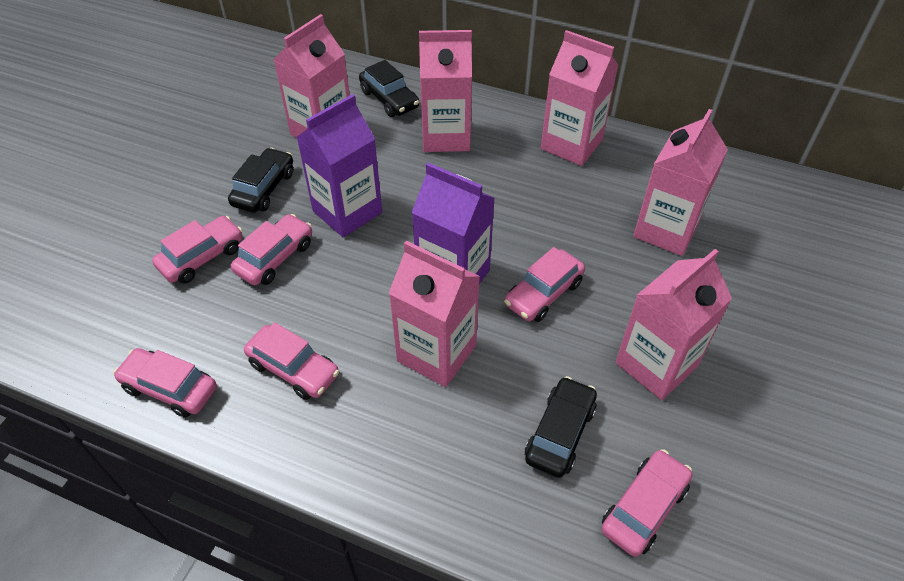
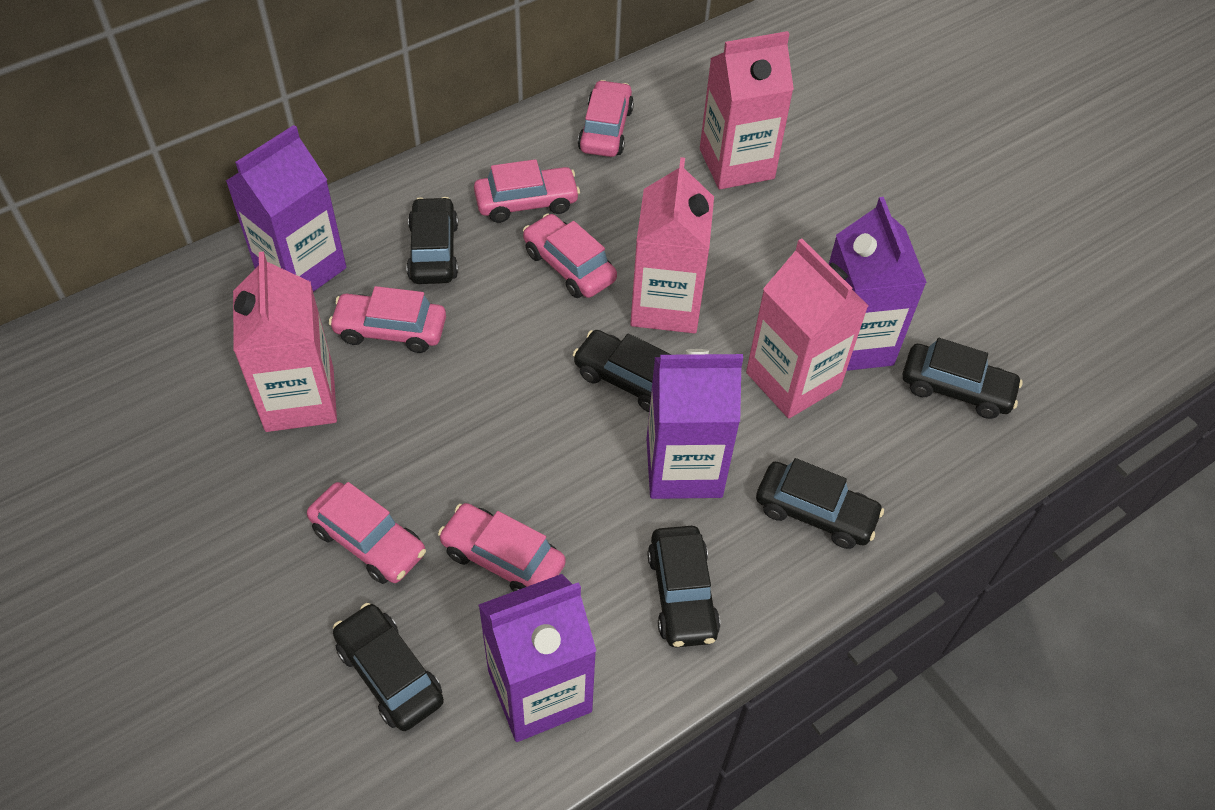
black car: [228,148,293,213] [359,60,419,117] [525,376,597,478] = 3 -> [333,603,444,731] [406,197,458,284] [573,330,672,412] [647,526,720,647] [756,458,884,549] [903,338,1023,419] = 6
pink carton: [273,14,350,138] [389,241,480,387] [419,30,472,152] [541,30,619,166] [616,249,732,400] [633,109,728,256] = 6 -> [233,251,337,432] [630,157,714,333] [700,31,794,189] [746,238,868,418] = 4
purple carton: [297,94,382,238] [412,163,495,284] = 2 -> [226,125,346,292] [479,574,596,742] [646,349,743,499] [829,197,927,371] = 4

